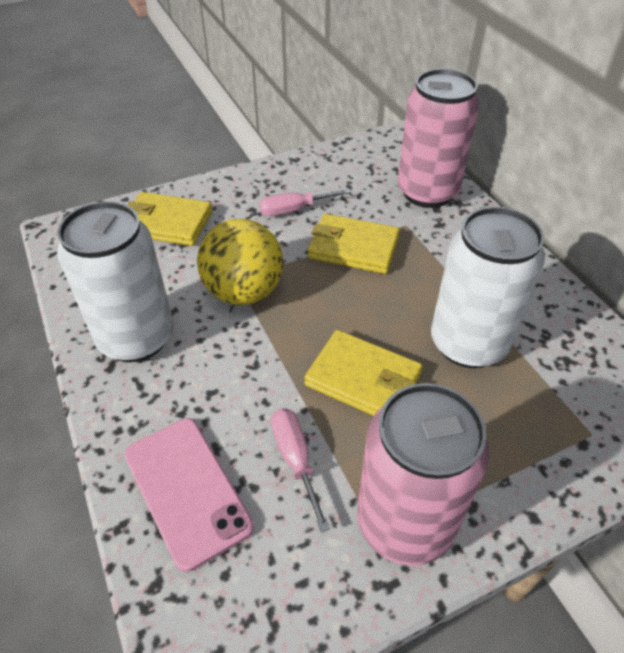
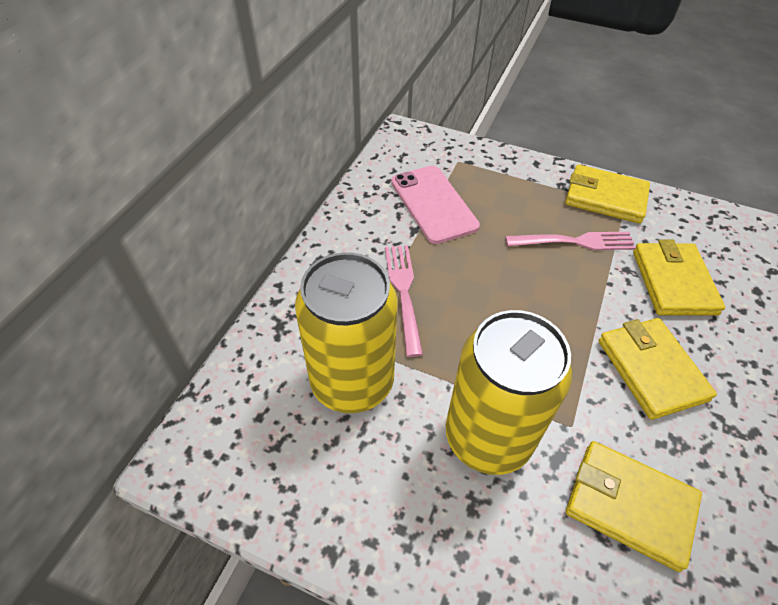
pink can: [357,383,489,566] [398,69,480,208] = 2 -> none = 0
pink fork: none = 0 -> [385,245,423,357] [506,232,636,250] = 2
pink screwdriver: [260,189,351,216] [271,408,330,532] = 2 -> none = 0
white can: [57,201,174,362] [431,207,545,368] = 2 -> none = 0
yellow ball: [197,219,284,305] = 1 -> none = 0
yellow can: none = 0 -> [295,252,398,413] [446,310,572,475] = 2
yellow wallet: [127,192,212,246] [304,330,422,416] [308,214,400,274] = 3 -> [565,164,650,224] [566,441,702,572] [599,318,717,420] [633,240,725,316] = 4

